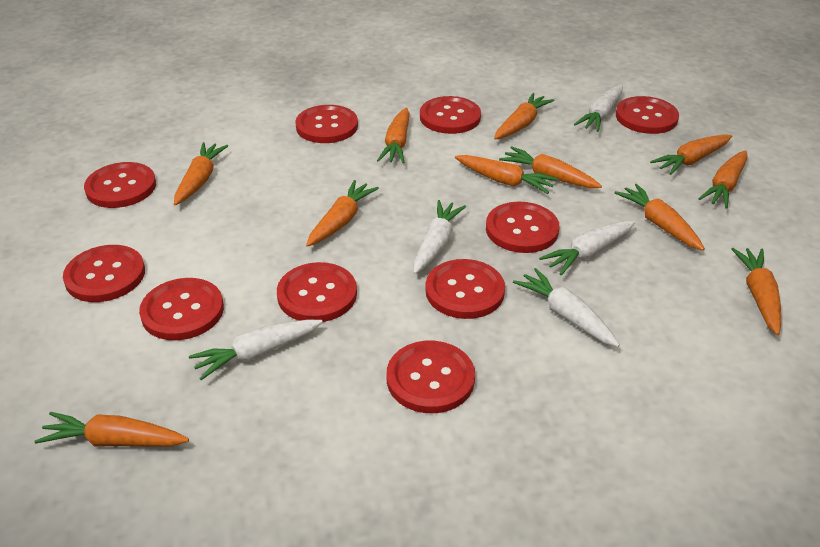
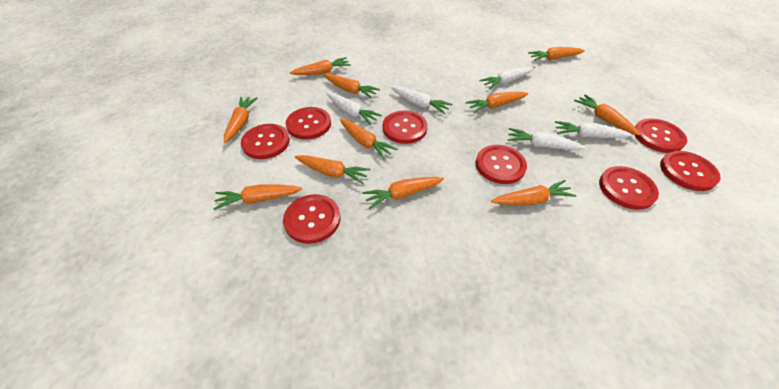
red button: [63,245,145,302] [84,162,156,208] [139,278,224,340] [277,262,357,322] [295,105,358,143] [387,341,475,413] [420,96,481,134] [425,259,505,319] [486,202,560,253] [616,96,679,134] = 10 -> [241,124,290,159] [283,194,340,244] [286,107,331,140] [383,110,428,144] [476,145,527,184] [599,166,659,210] [635,118,687,153] [660,151,721,191] = 8

